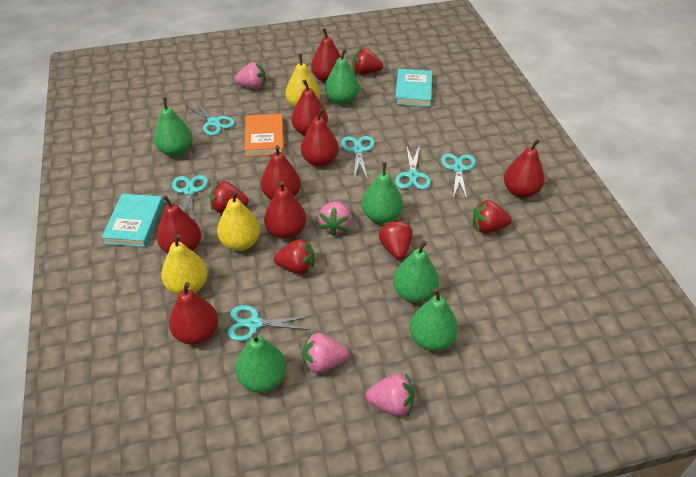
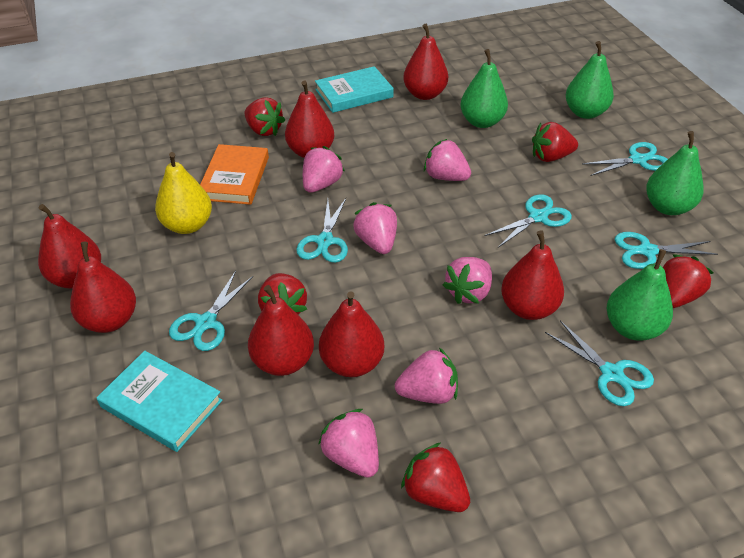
green pear: [154,97,193,157] [235,333,287,393] [325,49,359,105] [362,162,403,224] [393,241,439,303] [409,288,458,351] = 6 -> [460,49,508,128] [566,41,614,119] [607,249,673,341] [646,131,704,215] = 4
pink strawberry: [235,62,266,89] [303,332,349,373] [318,201,352,236] [366,373,414,416] = 4 -> [303,146,345,193] [319,409,379,478] [353,202,397,254] [395,347,458,404] [424,139,471,181] [443,257,492,304] = 6
red pear: [157,195,201,253] [169,282,218,345] [260,145,301,200] [264,181,307,239] [291,79,328,136] [301,108,339,167] [311,28,341,83] [504,139,545,198] = 8 -> [38,204,101,289] [70,242,136,333] [248,285,314,376] [285,80,334,158] [319,291,384,377] [403,24,448,100] [501,230,564,320] = 7
yellow pear: [161,234,208,295] [217,190,261,251] [285,54,320,108] = 3 -> [155,152,212,234] = 1

